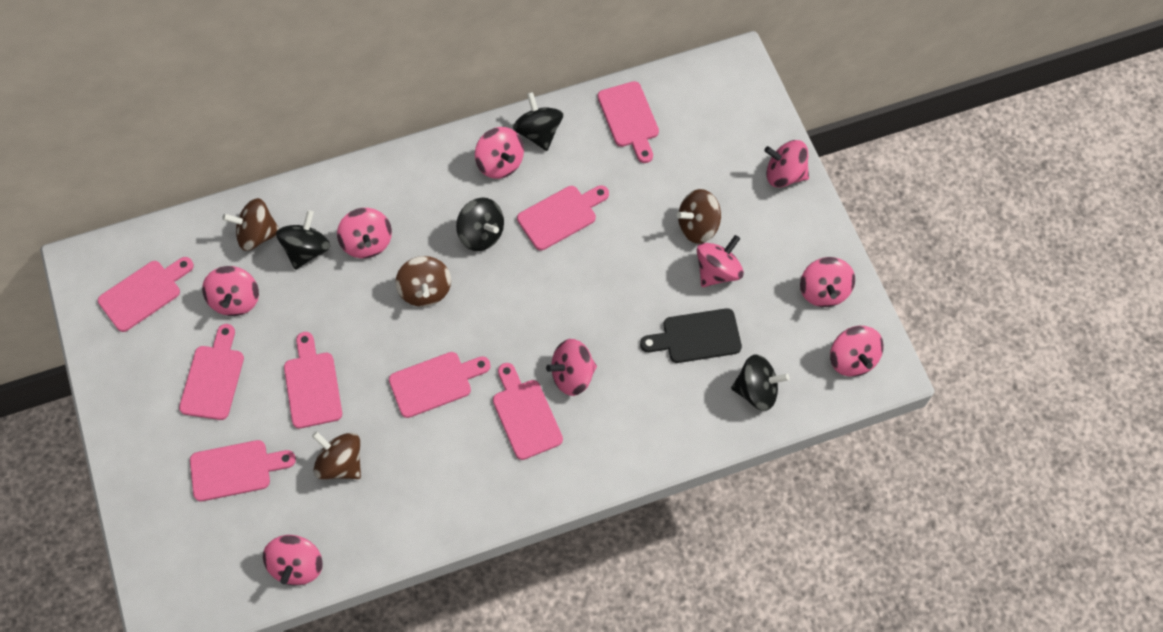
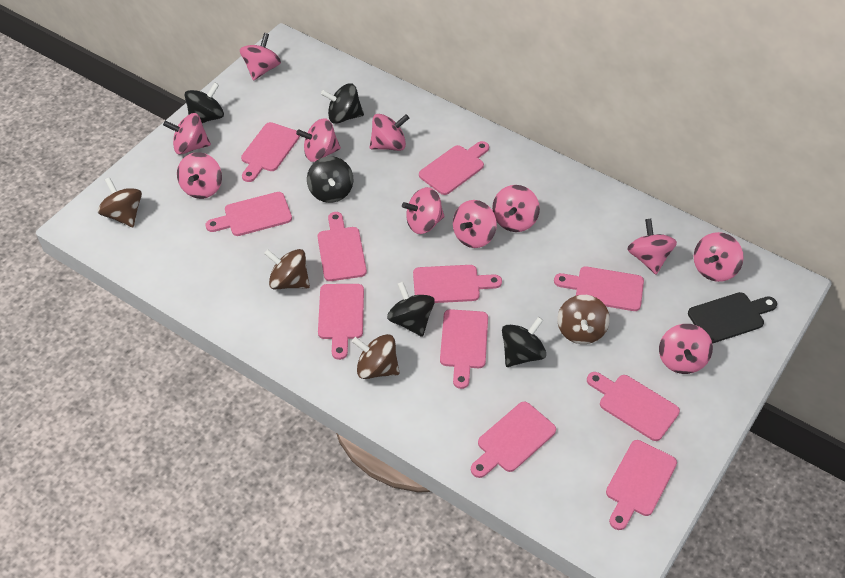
black spinning top: [276,210,330,270] [456,198,504,251] [513,92,563,151] [731,354,790,411] = 4 -> [185,82,224,123] [307,156,353,203] [321,83,364,124] [387,281,435,337] [502,317,546,367] = 5
pink cutting board: [98,257,194,332] [179,324,244,420] [190,440,296,501] [284,332,342,429] [389,352,491,418] [493,363,563,460] [517,185,609,250] [598,81,659,163] = 8 -> [206,192,292,236] [241,122,300,182] [317,212,367,281] [318,284,364,360] [413,265,502,303] [419,141,489,195] [440,309,488,389] [471,402,556,478] [554,266,644,311] [587,372,680,441] [606,440,677,530] = 11
pink spinning top: [202,266,259,316] [263,535,323,585] [337,208,392,258] [475,127,524,179] [546,339,597,396] [697,235,744,287] [764,140,809,187] [800,257,855,307] [830,326,884,377] = 9 -> [163,113,211,155] [177,152,222,199] [240,33,281,81] [296,118,341,162] [370,114,409,151] [402,187,445,234] [453,200,497,248] [492,185,540,232] [627,218,677,274] [659,324,713,374] [694,232,744,282] = 11

